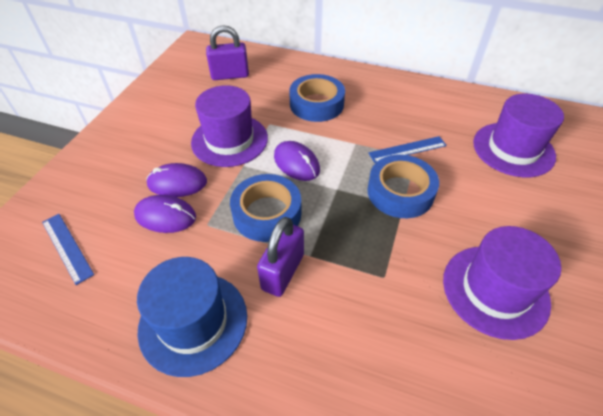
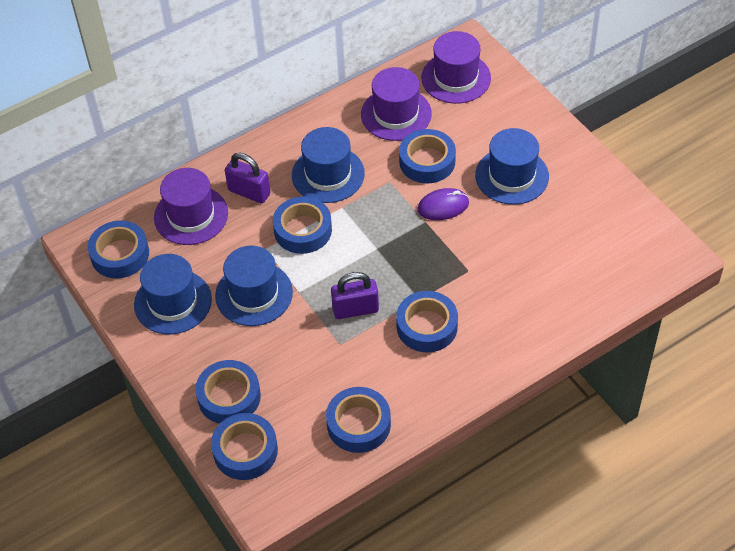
blue hat: [137,257,247,377] = 1 -> [134,254,212,334] [215,246,293,326] [292,127,365,203] [475,128,549,205] = 4
blue ruler: [42,214,94,285] [369,136,447,163] = 2 -> none = 0
blue tape: [230,174,301,242] [289,74,345,122] [367,155,439,218] = 3 -> [87,220,149,278] [195,360,261,424] [211,413,278,480] [273,197,332,254] [326,387,391,453] [396,291,458,353] [399,129,456,183] = 7
purple mouse: [134,195,196,233] [146,163,207,197] [274,141,320,181] = 3 -> [417,188,469,220] = 1

